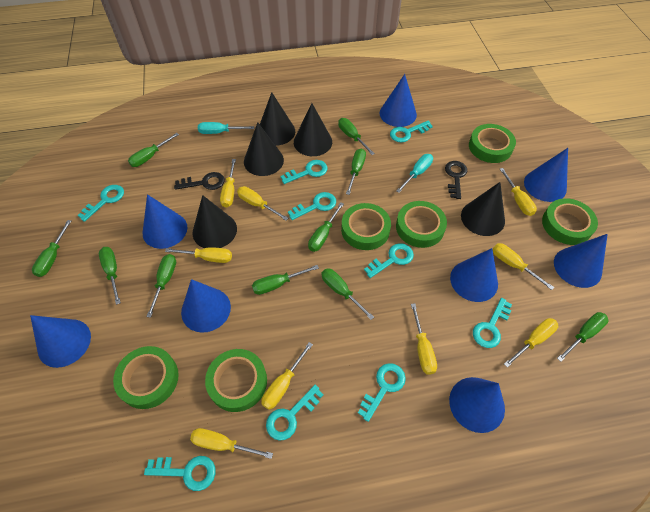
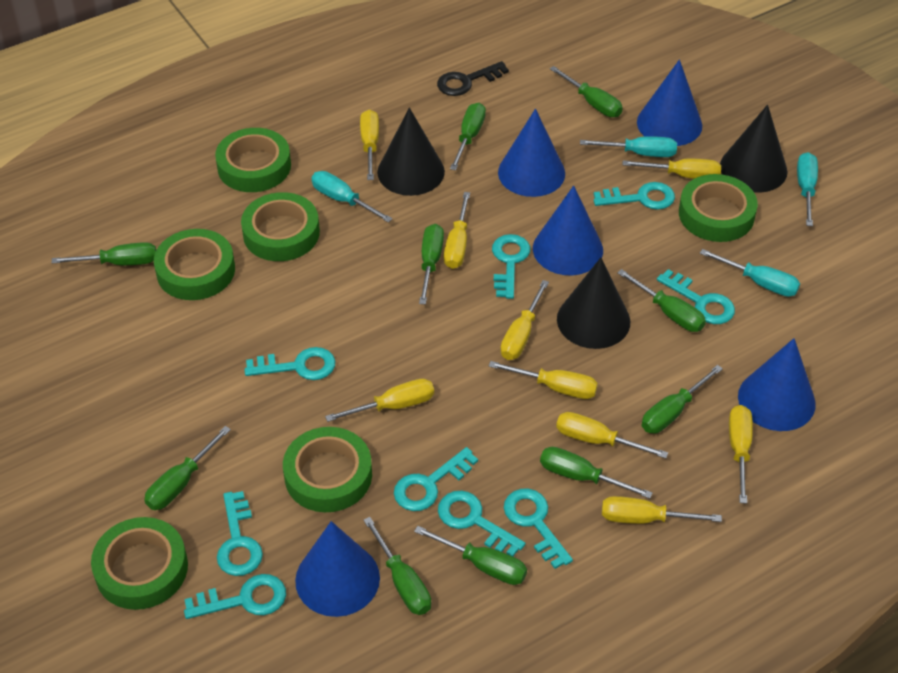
black cone: [193,195,237,248] [244,122,284,176] [260,92,295,146] [294,103,332,156] [461,182,505,236] = 5 -> [377,108,445,196] [557,258,630,349] [720,105,788,193] = 3
black key: [174,172,225,190] [445,161,467,199] = 2 -> [437,61,509,96] = 1
blue cone: [30,315,91,368] [143,194,187,249] [181,279,231,333] [379,74,417,127] [449,377,505,433] [450,248,498,302] [524,148,568,202] [554,234,608,288] = 8 -> [295,521,380,617] [498,109,565,197] [533,185,603,275] [637,60,702,146] [738,338,816,431] = 5
turquoise screwdriver: [198,122,254,134] [396,154,433,193] = 2 -> [311,171,393,223] [580,136,677,157] [700,249,800,297] [797,152,818,226] = 4

